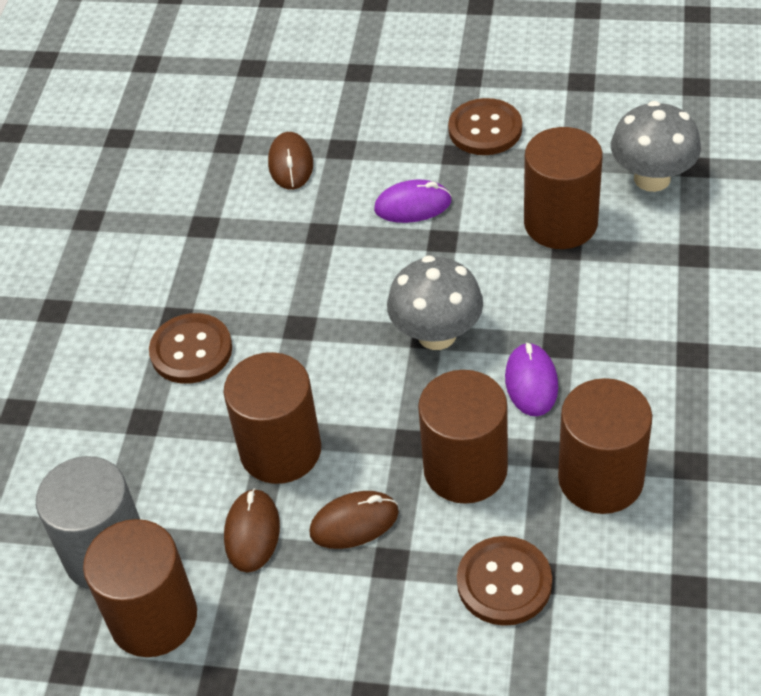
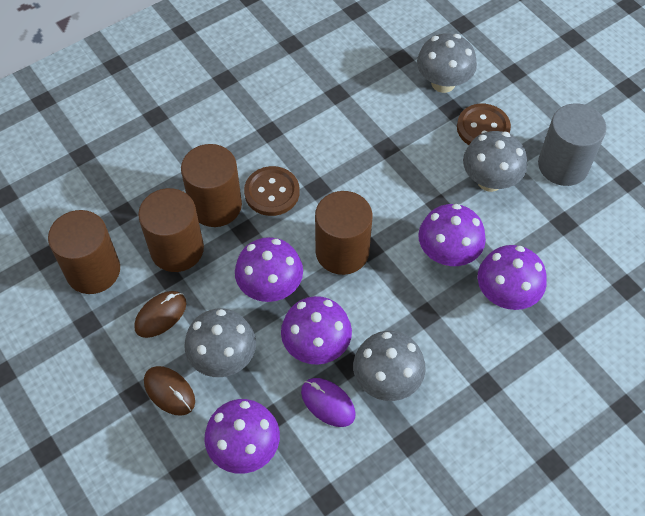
brown button: [149,313,232,384] [448,98,522,155] [457,536,552,626] = 3 -> [244,166,300,216] [457,104,511,145] = 2
brown cylinder: [83,519,197,657] [223,352,321,484] [418,370,508,504] [524,127,603,249] [558,378,652,514] = 5 -> [48,210,120,294] [138,188,204,272] [181,144,242,227] [315,191,372,275] = 4
brown mouse: [224,488,280,573] [268,132,313,190] [309,491,399,549] = 3 -> [134,291,186,338] [144,366,195,416] = 2
grey mushroom: [387,256,483,350] [611,101,701,192] = 2 -> [184,309,256,377] [353,331,426,401] [417,33,477,93] [463,131,527,192] = 4
purple mouse: [374,180,452,223] [505,342,558,416] = 2 -> [301,378,356,427] = 1
purple mushroom: none = 0 -> [204,399,280,474] [235,237,303,302] [281,296,352,365] [418,204,486,266] [478,245,546,310] = 5

